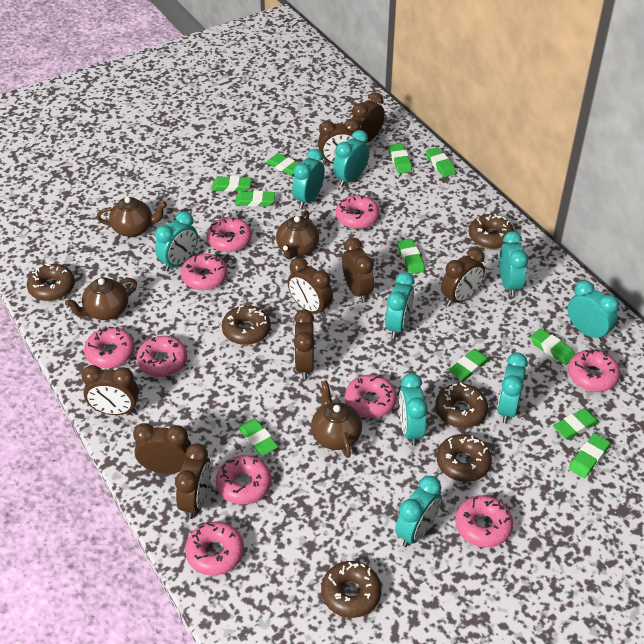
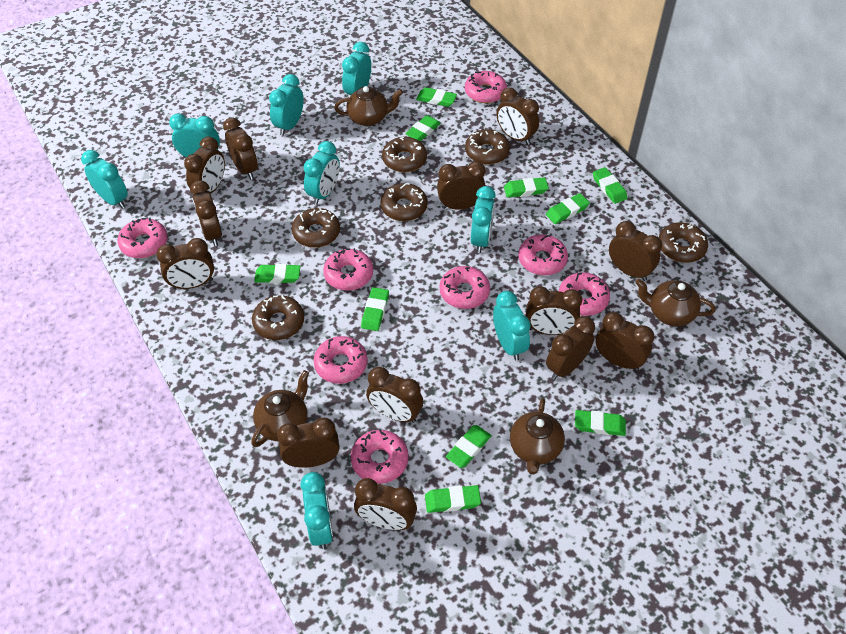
brown clock: [82,365,139,415] [133,423,191,474] [175,443,211,519] [288,258,333,317] [294,310,315,379] [318,118,360,164] [342,238,374,302] [352,92,385,143] [441,247,485,306] = 9 -> [156,238,214,289] [184,137,225,194] [190,180,222,246] [223,117,258,180] [277,418,339,468] [354,478,417,530] [366,367,423,423] [437,161,486,210] [496,88,539,145] [526,286,582,335] [546,316,595,380] [596,312,654,371] [609,221,662,281] = 13
green eraser: [212,176,252,192] [235,191,275,207] [238,419,278,456] [266,153,299,176] [389,143,412,173] [397,239,425,274] [426,147,456,177] [449,349,490,381] [530,328,575,365] [553,408,599,440] [569,433,610,478] = 11 -> [254,264,300,283] [361,287,389,331] [405,115,441,141] [416,87,457,107] [425,485,481,513] [446,425,491,468] [504,177,549,198] [546,193,590,224] [575,410,626,436] [593,167,627,204] = 10
pink donut: [84,327,135,368] [136,336,187,377] [181,254,228,290] [185,522,244,576] [207,217,252,252] [216,455,271,505] [335,195,380,229] [345,375,397,418] [455,495,513,548] [568,349,620,392] = 10 -> [117,218,168,258] [314,336,368,384] [323,248,373,291] [351,429,409,484] [440,266,490,309] [465,71,507,103] [518,234,568,275] [559,272,610,316] = 8
turquoise clock: [155,211,198,271] [292,149,325,208] [333,130,369,187] [385,272,414,339] [395,476,442,547] [399,373,428,446] [497,352,528,423] [499,231,528,297] [567,280,619,342] = 9 -> [81,150,128,209] [169,113,220,158] [269,74,304,136] [300,472,333,549] [303,141,340,205] [342,42,371,95] [471,186,496,253] [493,291,531,361] = 8

